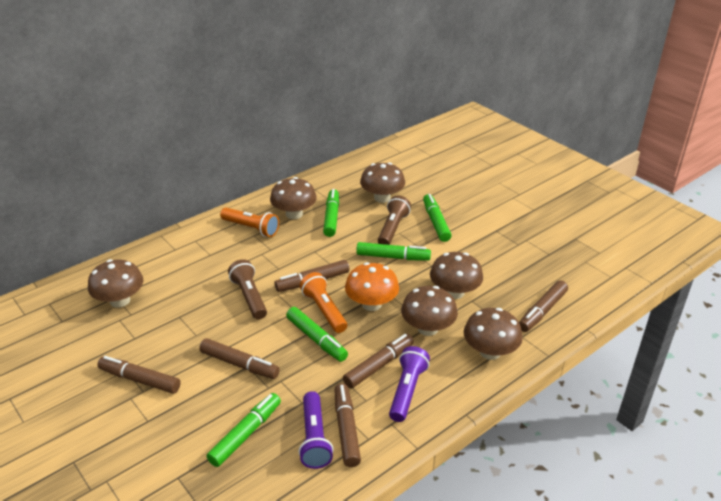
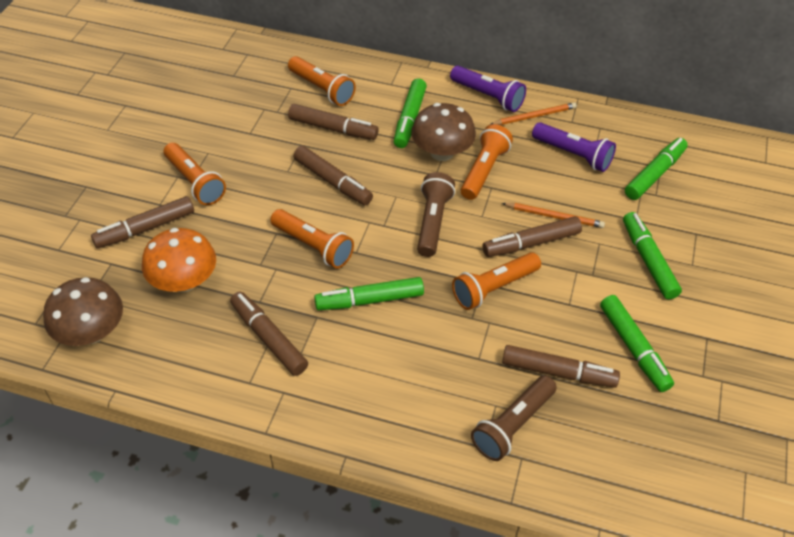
brown mushroom: [88,259,143,308] [270,177,317,219] [360,162,405,203] [401,286,458,336] [430,252,483,299] [464,308,523,360] = 6 -> [43,277,123,346] [411,103,476,161] = 2
orange flashlight: [220,207,279,237] [300,272,347,333] = 2 -> [164,143,226,205] [270,209,354,269] [288,56,356,106] [452,252,541,310] [461,124,513,200] = 5
orange pencil: none = 0 -> [490,102,577,125] [502,203,605,228] = 2

